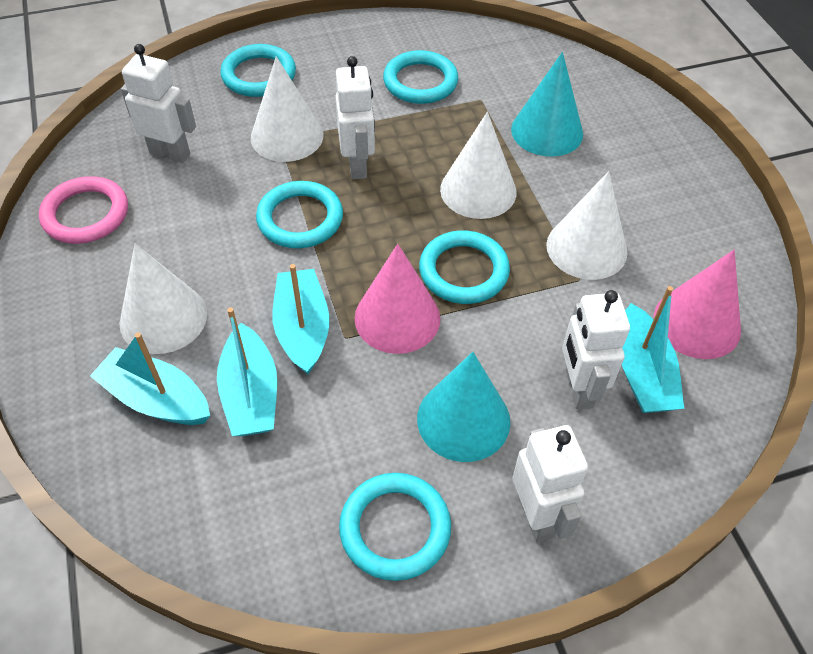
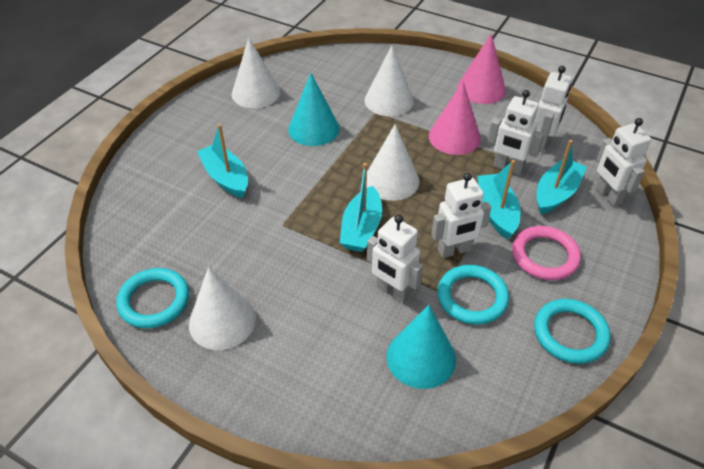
turquoise ring: [220,44,296,97] [256,181,343,248] [339,473,451,581] [383,50,458,104] [419,230,510,304] = 5 -> [116,268,189,328] [437,265,509,325] [534,299,610,364] = 3
white robot: [121,44,196,163] [336,56,375,179] [512,425,588,542] [562,290,630,409] = 4 -> [367,215,423,303] [431,173,491,258] [488,90,544,175] [534,66,572,152] [596,118,651,207] = 5

